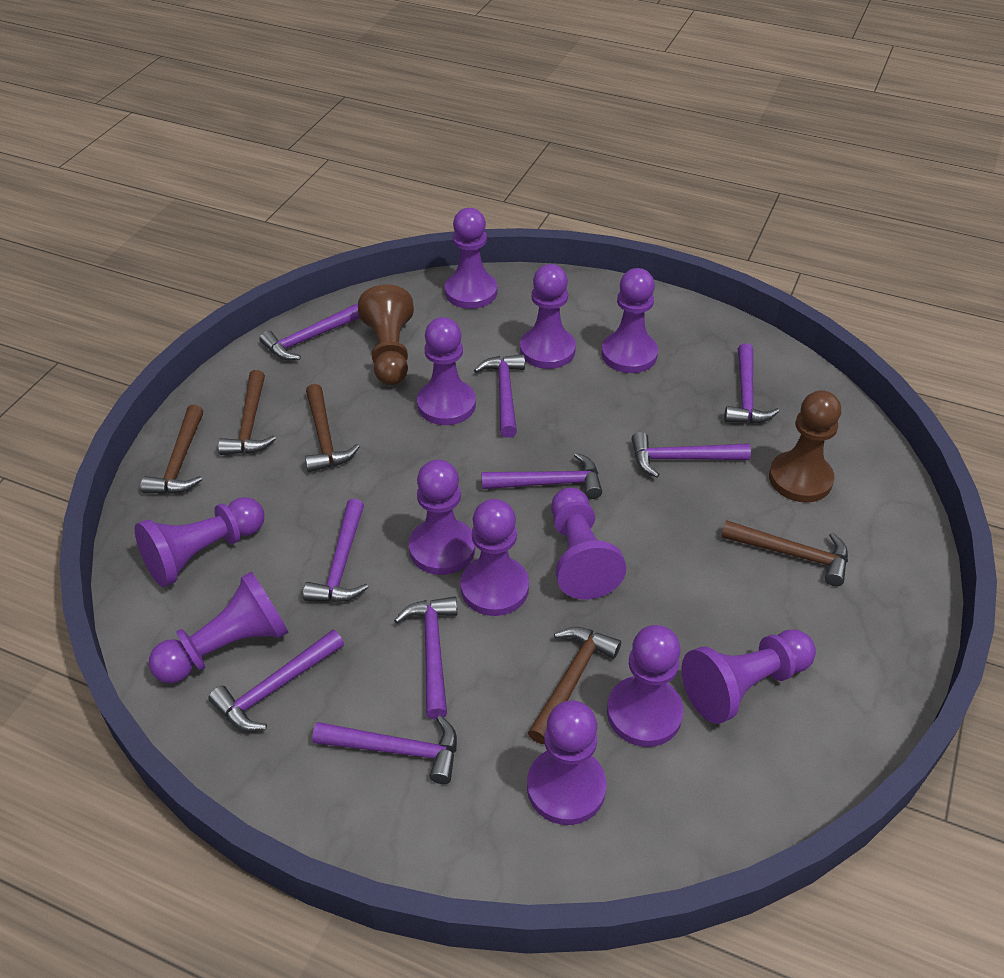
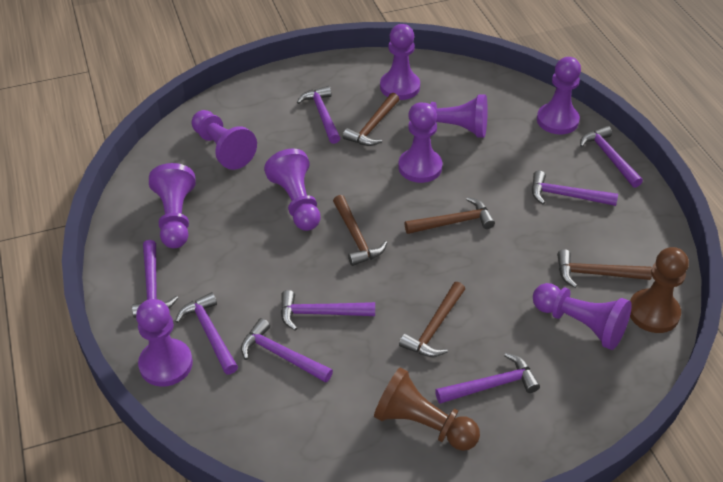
purple hammer: [208,630,344,731] [260,304,360,360] [303,499,369,602] [312,715,457,784] [394,597,457,719] [474,354,525,438] [482,452,602,499] [631,432,751,478] [724,343,779,424] = 9 -> [132,240,178,318] [175,292,238,375] [241,318,333,383] [281,290,375,331] [297,86,341,144] [435,353,540,404] [532,171,618,206] [580,126,643,188] = 8
purple pawn: [135,497,264,587] [149,571,289,683] [409,459,475,575] [417,317,476,425] [445,208,497,309] [460,499,529,616] [520,264,576,369] [527,700,606,825] [551,488,626,600] [602,268,658,373] [607,625,683,747] [682,629,816,724] = 12 -> [136,299,193,387] [149,163,196,248] [192,110,257,170] [264,148,320,231] [380,24,420,100] [398,103,442,183] [409,94,488,138] [533,283,632,350] [537,57,581,135] = 9

